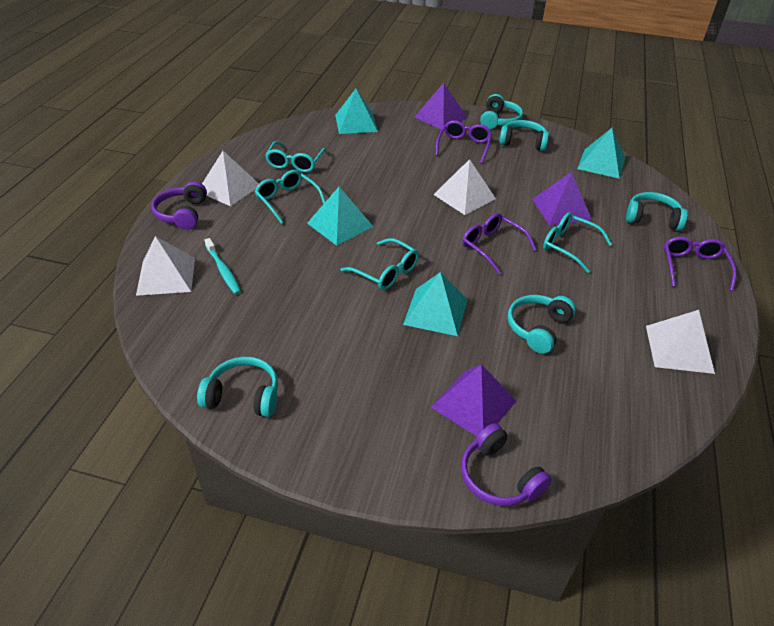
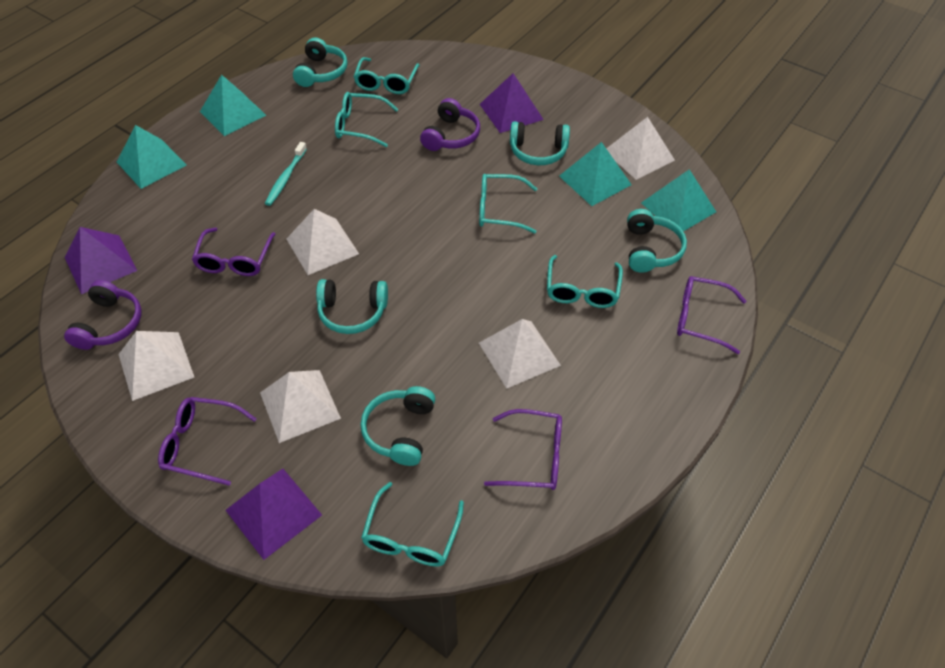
purple glasses: [435,120,492,164] [462,213,537,274] [664,236,737,291] = 3 -> [158,397,257,486] [192,228,276,276] [484,409,562,490] [677,276,746,354] = 4
turquoise glasses: [255,170,326,224] [265,141,327,172] [340,238,419,290] [543,212,612,273] = 4 -> [335,92,398,147] [354,57,420,94] [361,482,464,567] [479,174,537,234] [547,255,623,308] = 5
white pyramid: [136,236,195,296] [202,151,259,206] [433,159,496,215] [646,310,715,374] = 4 -> [118,331,194,401] [260,370,341,443] [286,209,359,275] [479,319,561,389] [606,117,675,180] = 5

